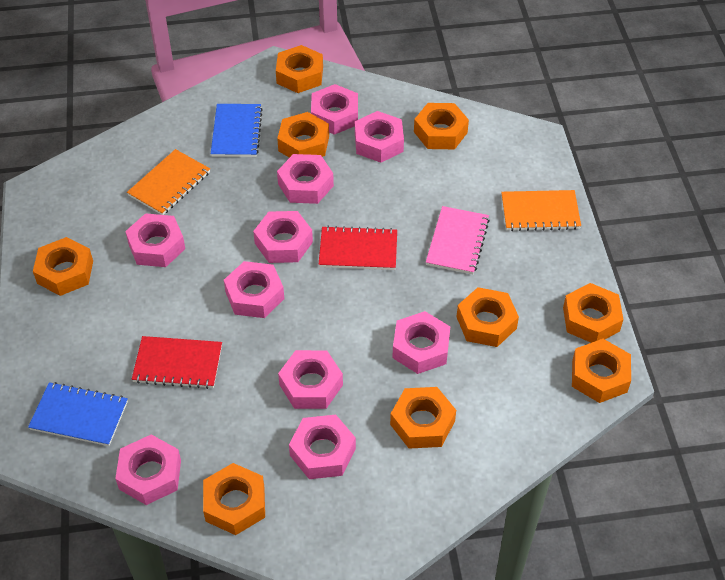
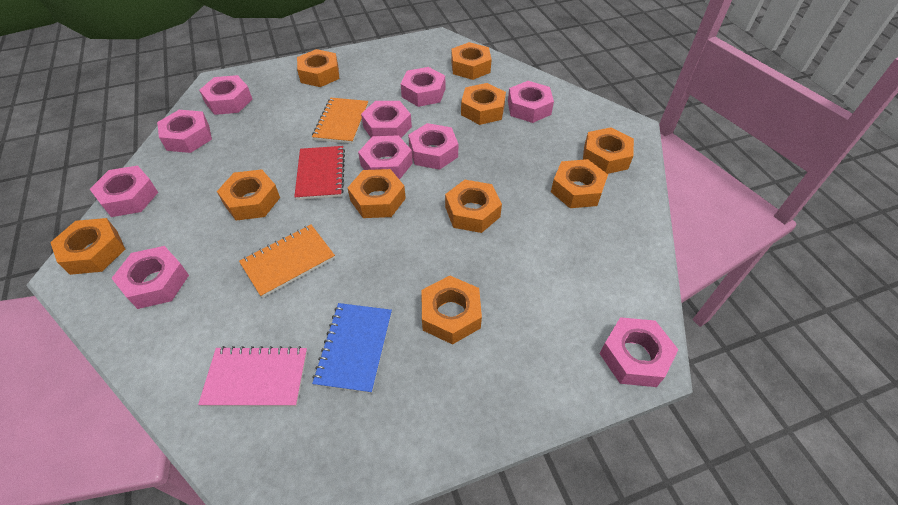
blue notebook: [28,382,128,446] [211,104,263,157] = 2 -> [312,303,392,394] = 1
orange nut: [33,237,93,296] [203,463,265,535] [276,45,323,93] [277,112,329,158] [390,387,456,449] [414,103,469,149] [457,287,519,347] [563,283,624,343] [572,339,631,403] = 9 -> [50,218,125,275] [217,169,280,221] [297,49,339,87] [347,169,406,218] [422,275,482,345] [445,180,502,233] [451,42,492,80] [461,83,506,125] [551,159,608,208] [583,127,634,174] = 10
red notebook: [132,336,222,389] [319,226,397,270] = 2 -> [294,146,345,200] = 1

